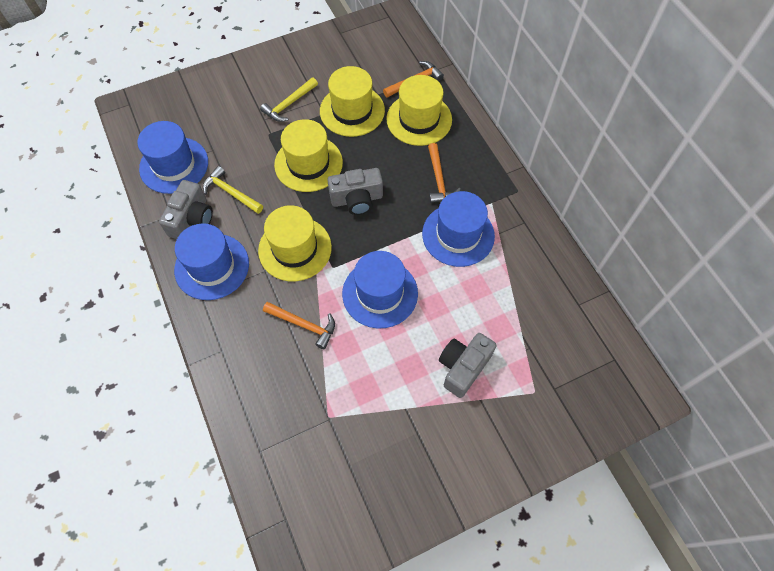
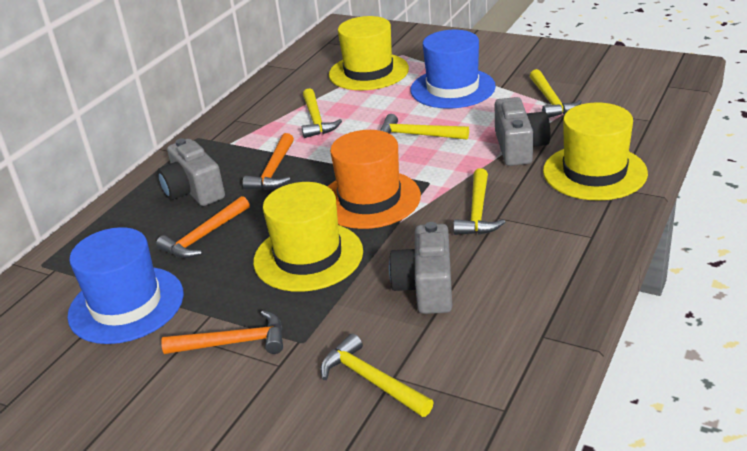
blue hat: [137,121,208,194] [174,223,249,300] [342,251,418,329] [422,191,495,267] = 4 -> [67,227,184,344] [410,30,496,109] = 2
orange hat: none = 0 -> [327,130,421,229] = 1
yellow hammer: [203,166,263,214] [260,77,318,122] = 2 -> [302,88,342,138] [320,333,434,417] [380,114,469,140] [453,168,505,235] [530,69,582,118] = 5
yellow hat: [258,205,332,281] [274,119,343,192] [320,66,385,137] [386,75,452,146] = 4 -> [253,182,363,292] [329,16,409,90] [543,103,648,201] = 3

